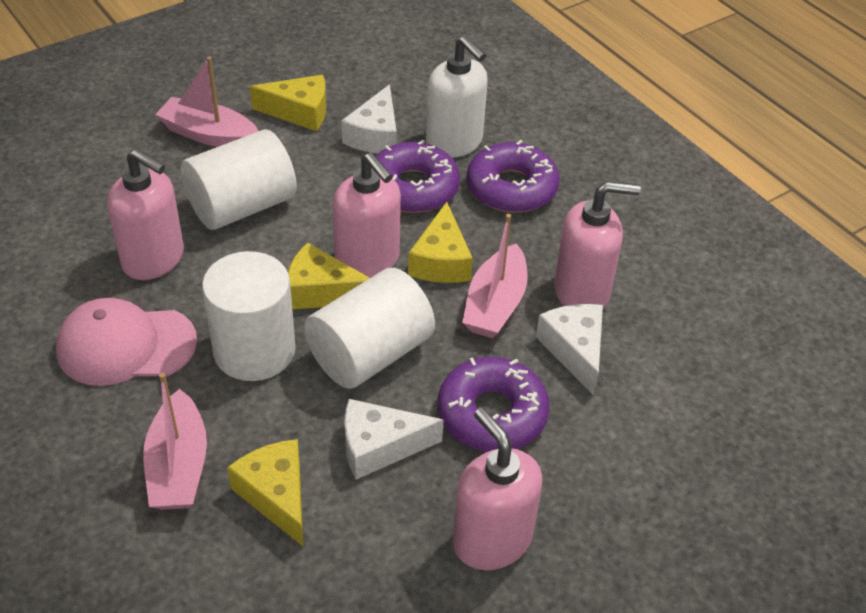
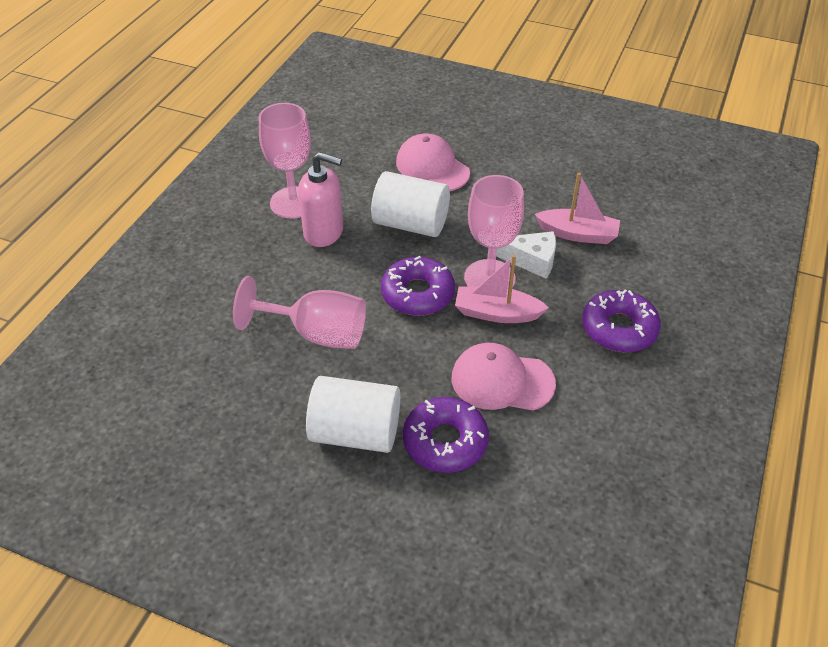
pink boat: [143,373,207,510] [155,57,258,147] [462,214,527,338] = 3 -> [455,255,549,323] [535,173,620,244] = 2
pink cap: [56,298,197,386] = 1 -> [396,133,470,191] [452,343,556,411] = 2
pink goblet: none = 0 -> [233,276,366,349] [259,103,311,219] [464,175,524,288] = 3
pink soap dispenser: [107,149,184,280] [332,153,401,278] [453,408,542,570] [554,181,641,308] = 4 -> [298,152,343,247] = 1
white cheese: [341,84,397,153] [344,399,444,480] [536,304,603,395] = 3 -> [496,231,556,279] = 1
white cylinder: [181,129,297,230] [202,251,296,381] [304,268,435,389] = 3 -> [306,376,400,453] [371,171,450,237] = 2
white soap dispenser: [426,36,488,158] = 1 -> none = 0
yellow cheese: [227,439,303,546] [250,75,326,131] [288,242,369,309] [408,202,473,283] = 4 -> none = 0

